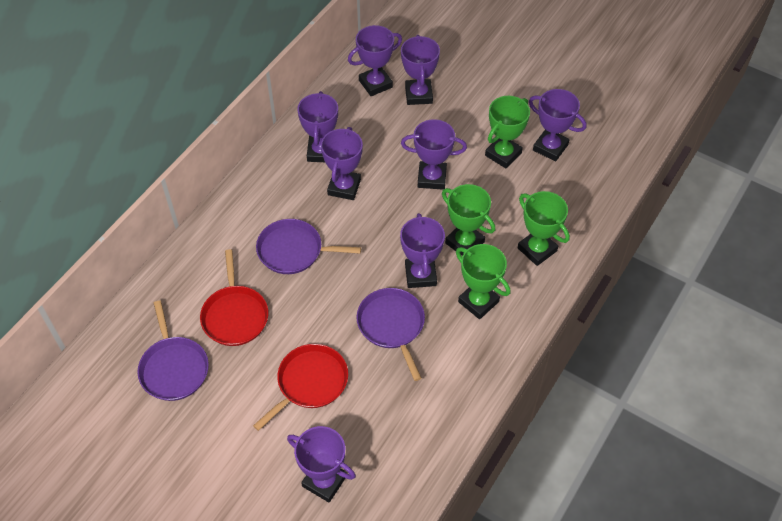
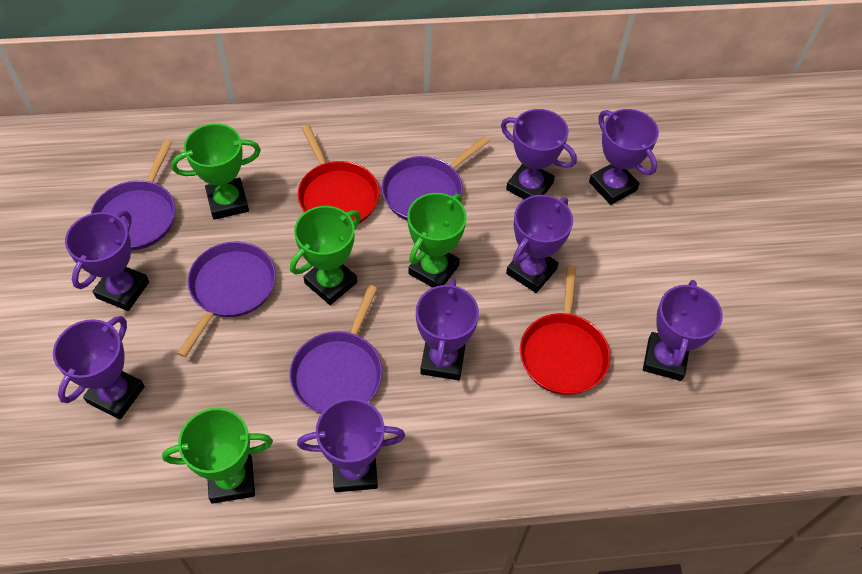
purple pan: [137,301,209,401] [256,219,361,274] [356,288,425,381] = 3 -> [91,140,176,250] [177,242,276,357] [290,285,383,414] [382,136,489,221] = 4

